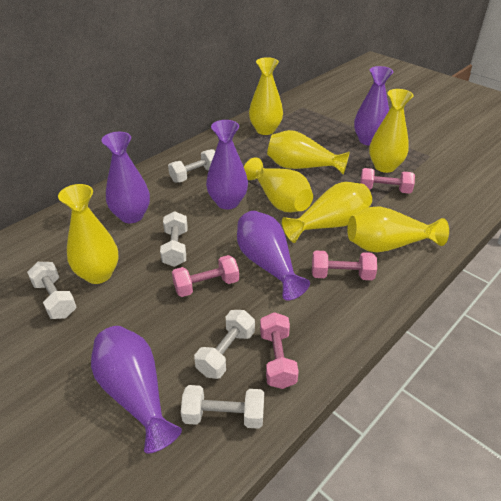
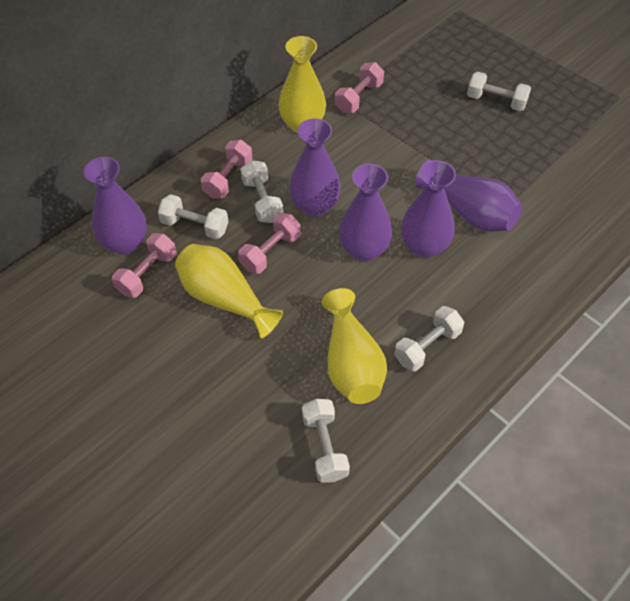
yellow vase: [58,184,119,284] [244,157,313,212] [249,57,283,135] [267,130,350,174] [282,182,372,243] [347,206,449,253] [369,89,413,173] = 7 -> [175,244,283,338] [278,36,326,133] [322,288,387,404] = 3

